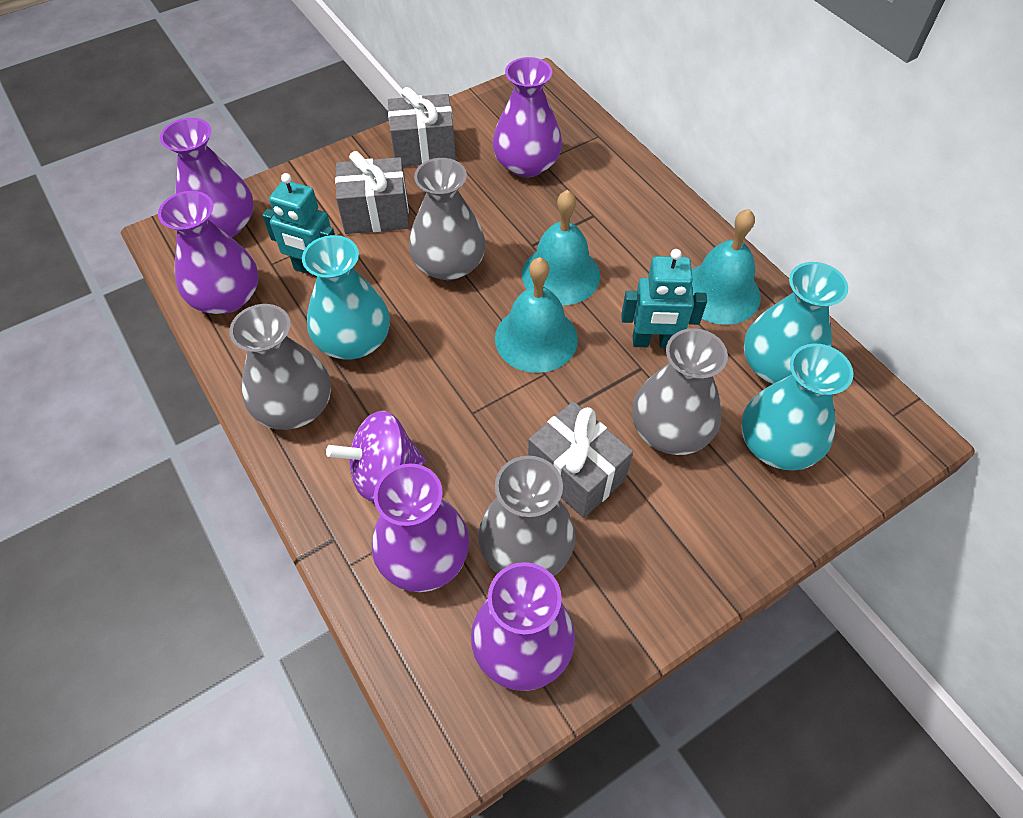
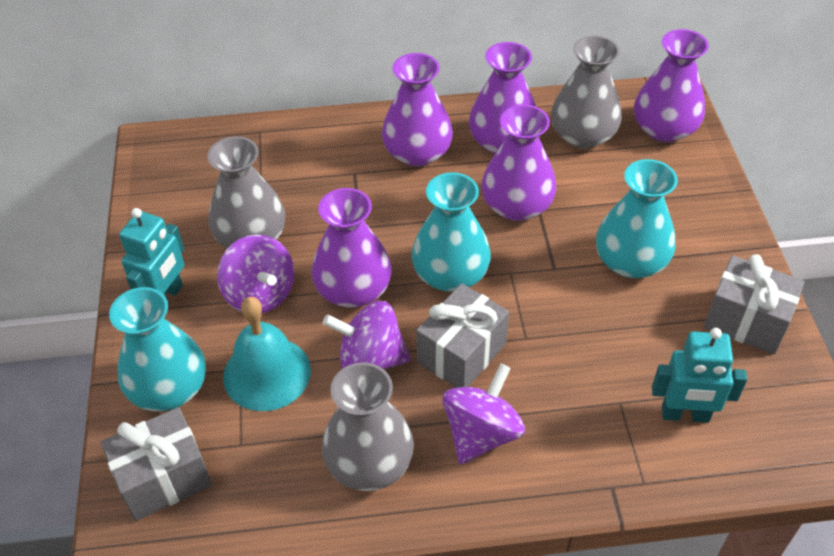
grey vase: [229,304,331,430] [409,158,486,280] [478,456,575,576] [632,328,728,455] = 4 -> [207,136,285,249] [322,362,414,491] [551,35,622,149] = 3
purple spinning top: [326,411,426,502] = 1 -> [217,235,295,313] [323,301,411,369] [442,363,525,465] = 3
turquoise bell: [495,257,578,373] [522,190,600,305] [692,209,761,325] = 3 -> [223,297,311,411] = 1

